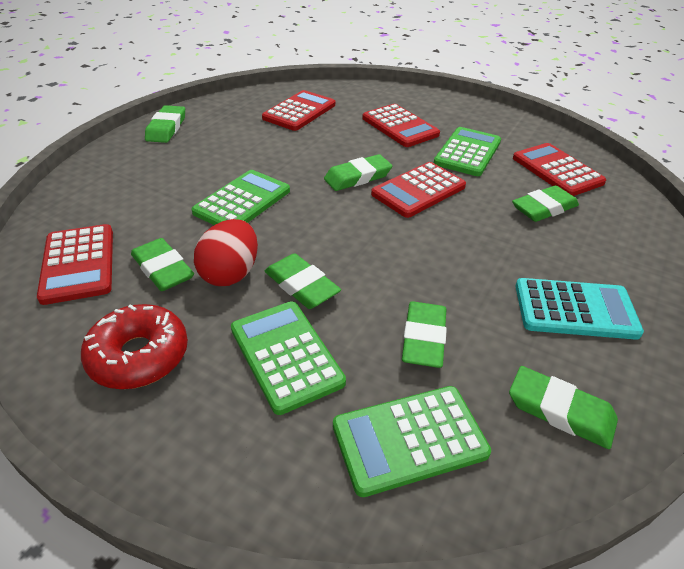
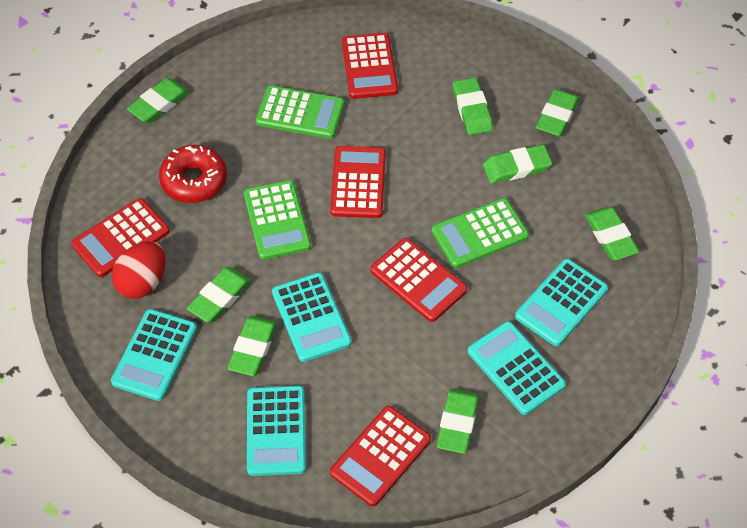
green calculator: [191,170,290,225] [231,301,346,415] [333,386,491,497] [434,127,501,176] = 4 -> [244,180,311,260] [256,85,344,139] [431,198,529,268] = 3
green eraser: [131,238,194,291] [145,105,185,143] [264,253,341,309] [324,154,392,191] [402,301,447,368] [509,366,618,449] [512,185,579,222] = 7 -> [127,78,190,123] [187,267,252,323] [227,316,277,376] [436,389,479,454] [453,77,493,135] [483,145,552,184] [536,89,579,136] [585,207,639,260] = 8
turquoise calculator: [515,278,644,340] = 1 -> [111,309,197,401] [247,386,306,476] [272,273,352,362] [468,321,566,415] [515,259,608,346] = 5

